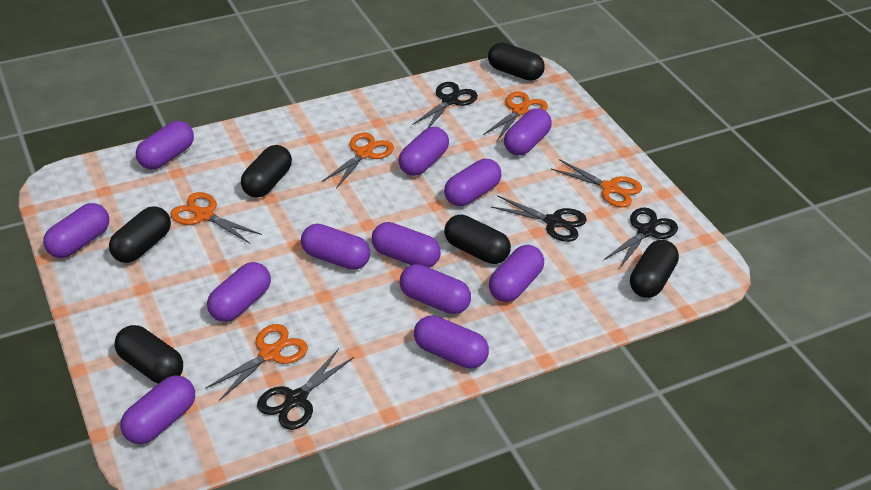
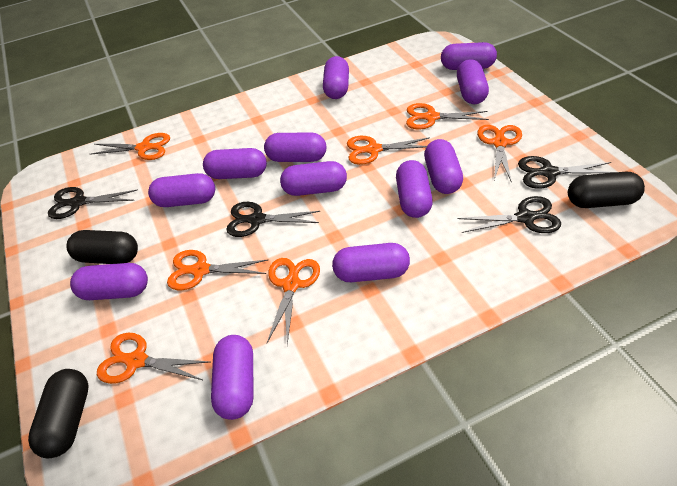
black capsule: [109,206,171,263] [114,325,183,384] [241,145,292,198] [444,215,511,264] [488,43,545,81] [630,240,679,298] = 6 -> [28,369,89,458] [66,230,138,264] [568,172,645,208] = 3
orange scissors: [170,192,262,244] [205,324,308,401] [322,132,394,189] [483,91,548,141] [551,159,642,207] = 5 -> [90,133,170,160] [97,333,210,384] [167,250,268,290] [267,258,320,345] [347,136,430,165] [406,103,489,129] [477,125,522,183] = 7

